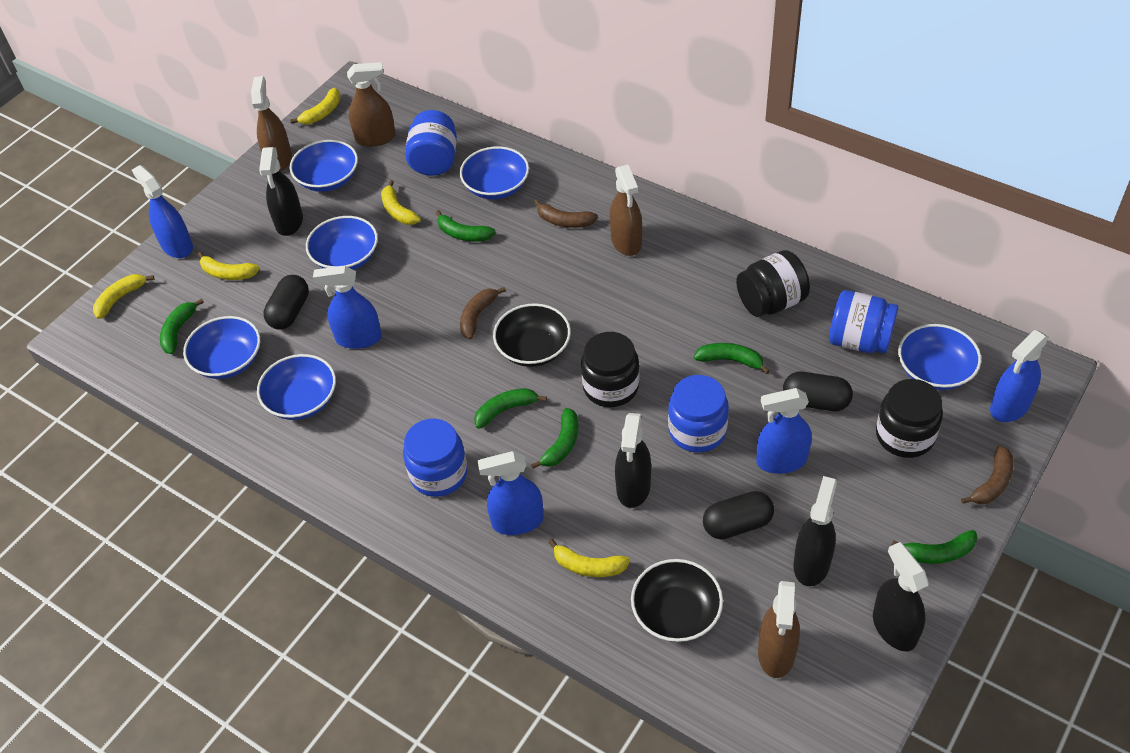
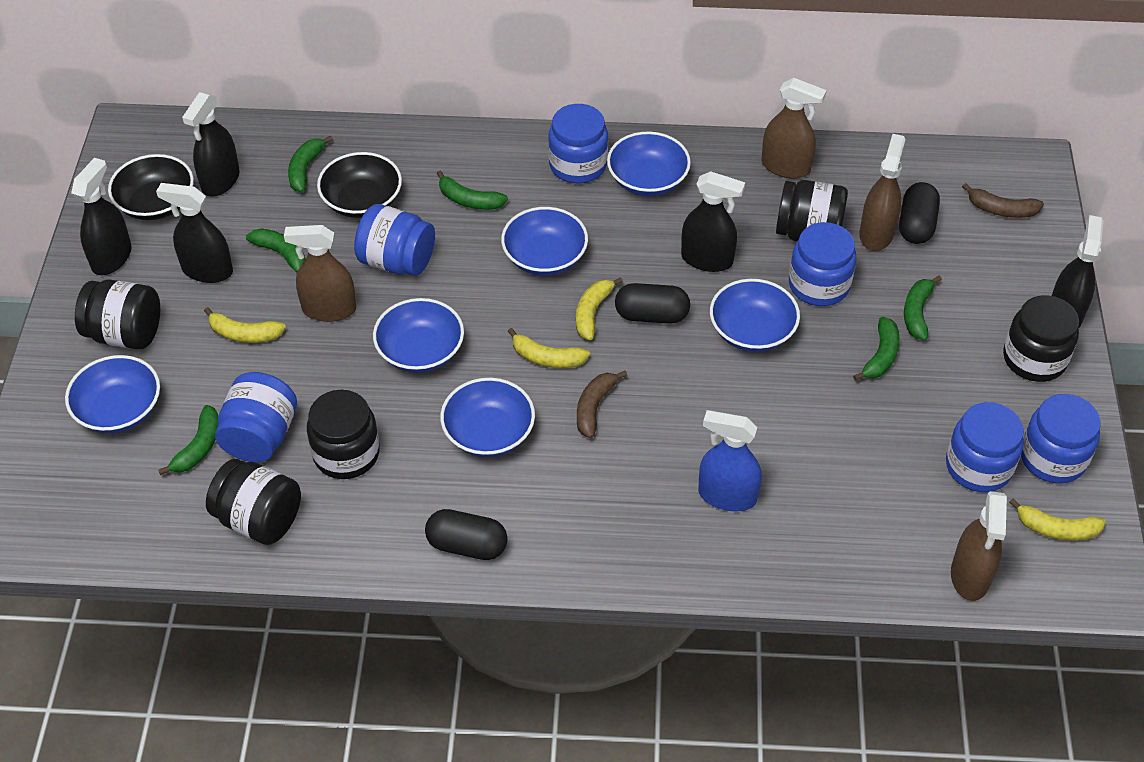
black jar: [581,332,640,407] [736,250,810,317] [876,379,943,458] = 3 -> [75,280,160,349] [206,459,301,545] [307,390,380,479] [776,180,848,241] [1003,295,1079,382] = 5
black spray bottle: [259,147,303,236] [615,413,651,508] [794,476,837,586] [873,542,929,651] = 4 -> [71,158,132,275] [156,183,233,283] [182,92,240,197] [681,171,745,272] [1052,215,1103,329] = 5
blue jar: [403,419,468,497] [405,110,457,176] [668,375,729,453] [829,290,898,353] = 4 -> [215,372,297,462] [354,204,435,276] [548,104,608,183] [789,222,856,306] [946,402,1024,492] [1021,394,1101,483] = 6
blue spray bottle: [132,165,193,258] [313,266,382,349] [478,451,544,535] [756,388,812,474] [990,330,1049,422] = 5 -> [698,410,762,512] = 1
brown banana: [460,287,506,339] [534,199,598,228] [961,446,1014,504] = 3 -> [577,370,627,438] [962,183,1044,218] = 2
yellow banana: [93,274,154,319] [198,252,260,280] [290,88,340,124] [381,180,421,225] [548,539,630,577] = 5 -> [204,307,286,343] [508,328,590,368] [576,277,623,340] [1009,498,1106,540] = 4

